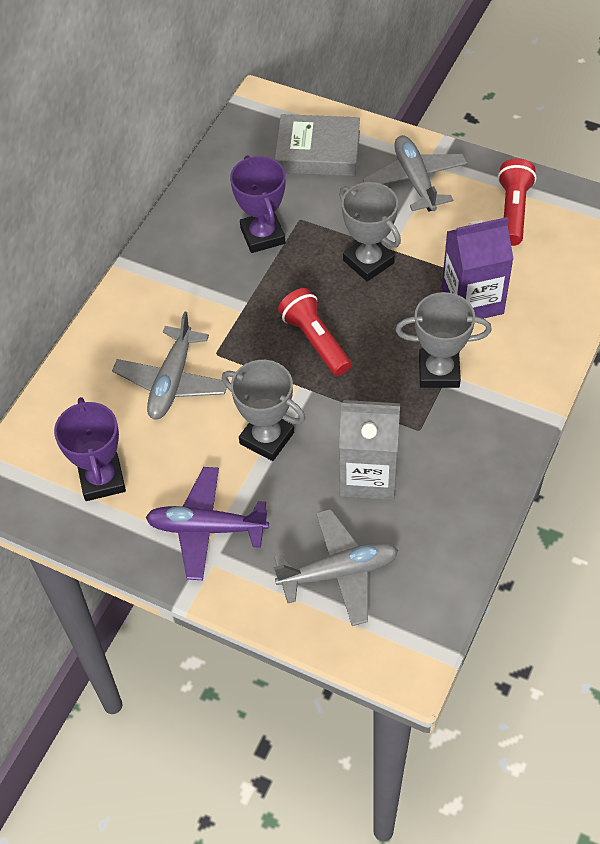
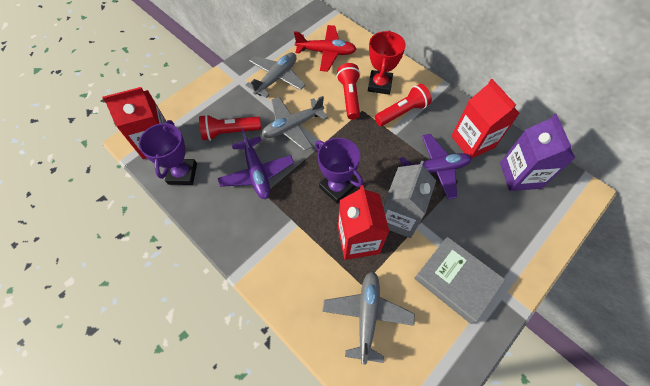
grey trophy: [222,360,305,461] [339,182,401,281] [395,292,492,388] = 3 -> none = 0
purple plane: [146,467,269,580] = 1 -> [218,129,294,199] [399,134,472,200] = 2
red carton: none = 0 -> [102,87,166,159] [338,185,390,260] [451,79,520,158] = 3
red flashlight: [278,288,351,376] [498,158,536,246] = 2 -> [199,114,261,141] [336,63,360,120] [375,84,432,126] = 3
red plane: none = 0 -> [294,25,357,72] = 1
red trophy: none = 0 -> [368,31,406,95] = 1

